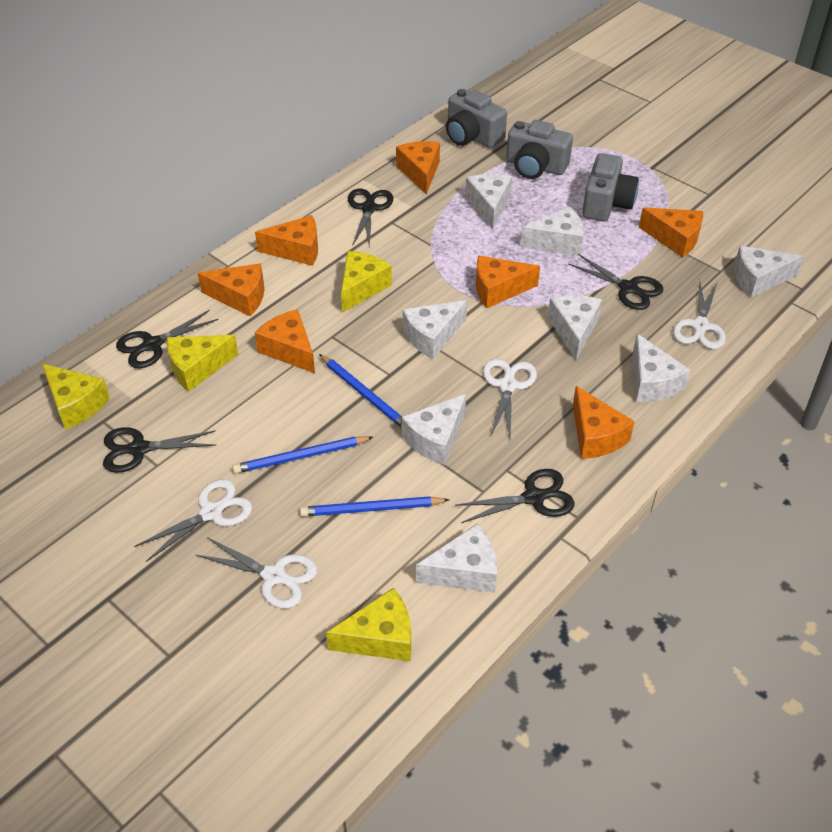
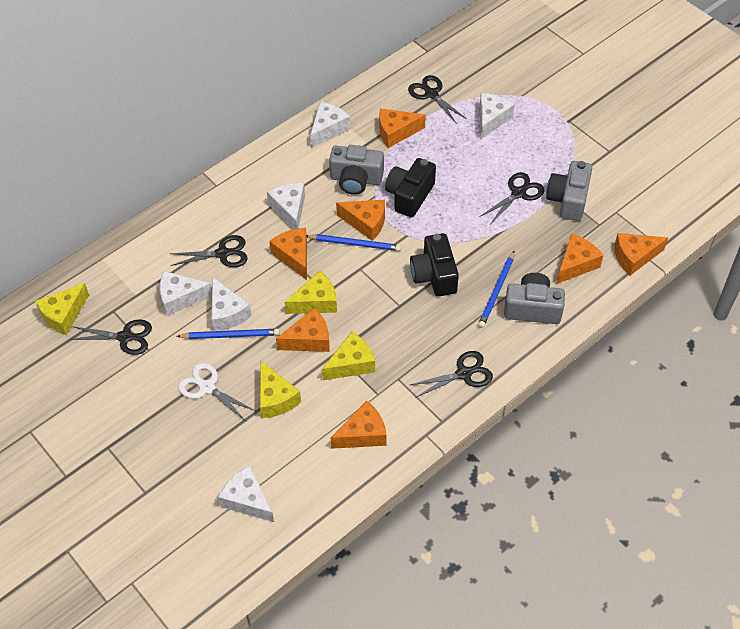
black camera: none = 0 -> [385,158,436,218] [410,233,459,296] = 2
white cheese: [402,394,466,465] [403,300,467,359] [416,523,497,593] [465,174,512,229] [520,207,584,256] [548,295,602,360] [633,334,690,402] [734,246,804,298] = 8 -> [160,271,212,316] [212,278,252,331] [218,466,274,522] [267,183,305,229] [310,102,350,148] [480,93,515,140] = 6
white scissors: [134,479,252,562] [196,537,317,609] [483,359,537,438] [673,280,726,349] = 4 -> [178,363,255,421] = 1

